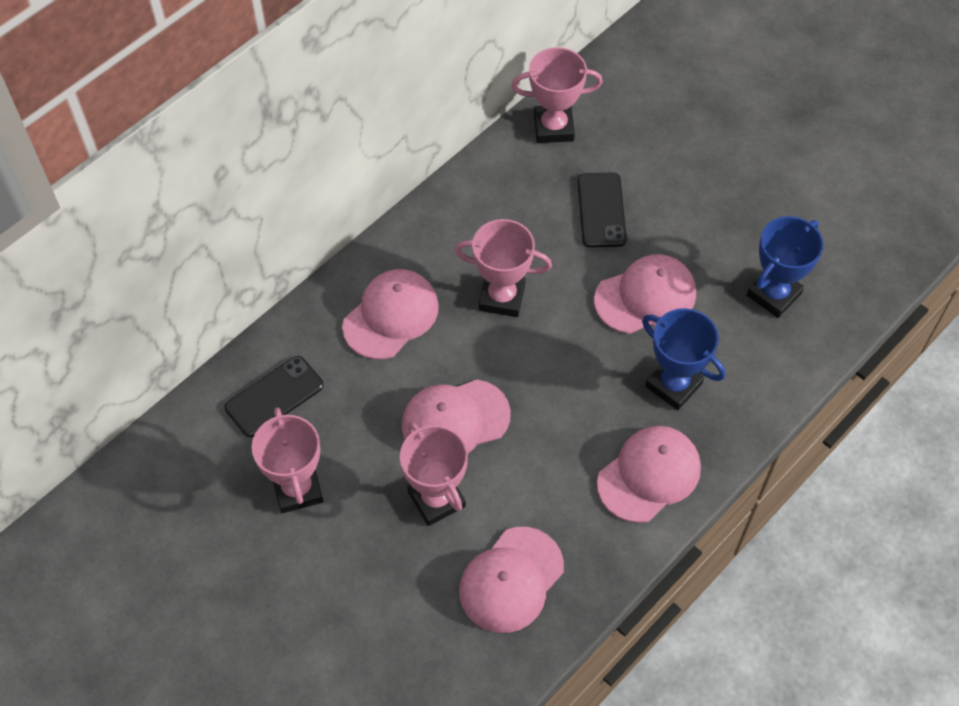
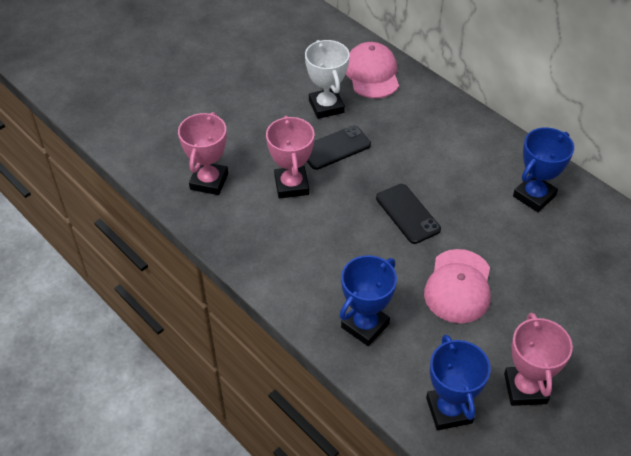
blue trophy: [642,308,725,410] [747,216,824,318] = 2 -> [340,255,397,346] [426,335,491,430] [513,127,574,212] = 3
pink cap: [342,269,439,359] [402,380,511,453] [459,527,564,633] [594,254,696,334] [597,426,701,523] = 5 -> [346,42,399,98] [424,249,491,323] = 2
pink trophy: [252,407,323,513] [400,421,468,526] [455,219,552,317] [511,47,603,143] = 4 -> [178,112,228,195] [266,116,314,198] [504,313,573,406] = 3
white trophy: none = 0 -> [305,40,350,119] = 1

